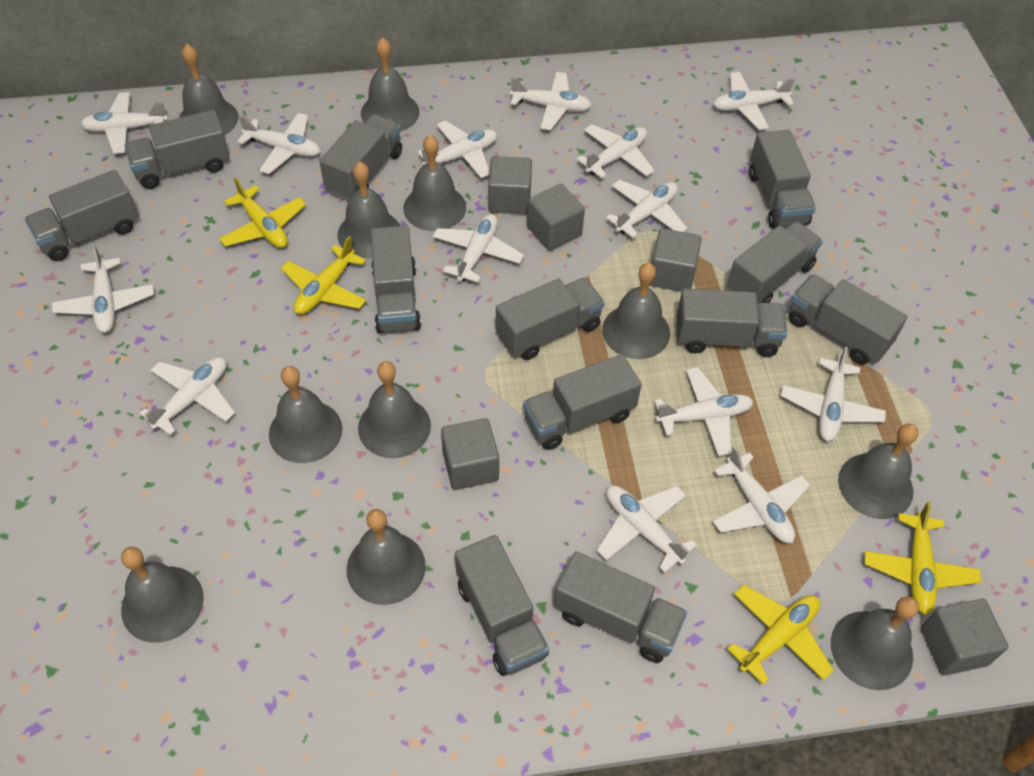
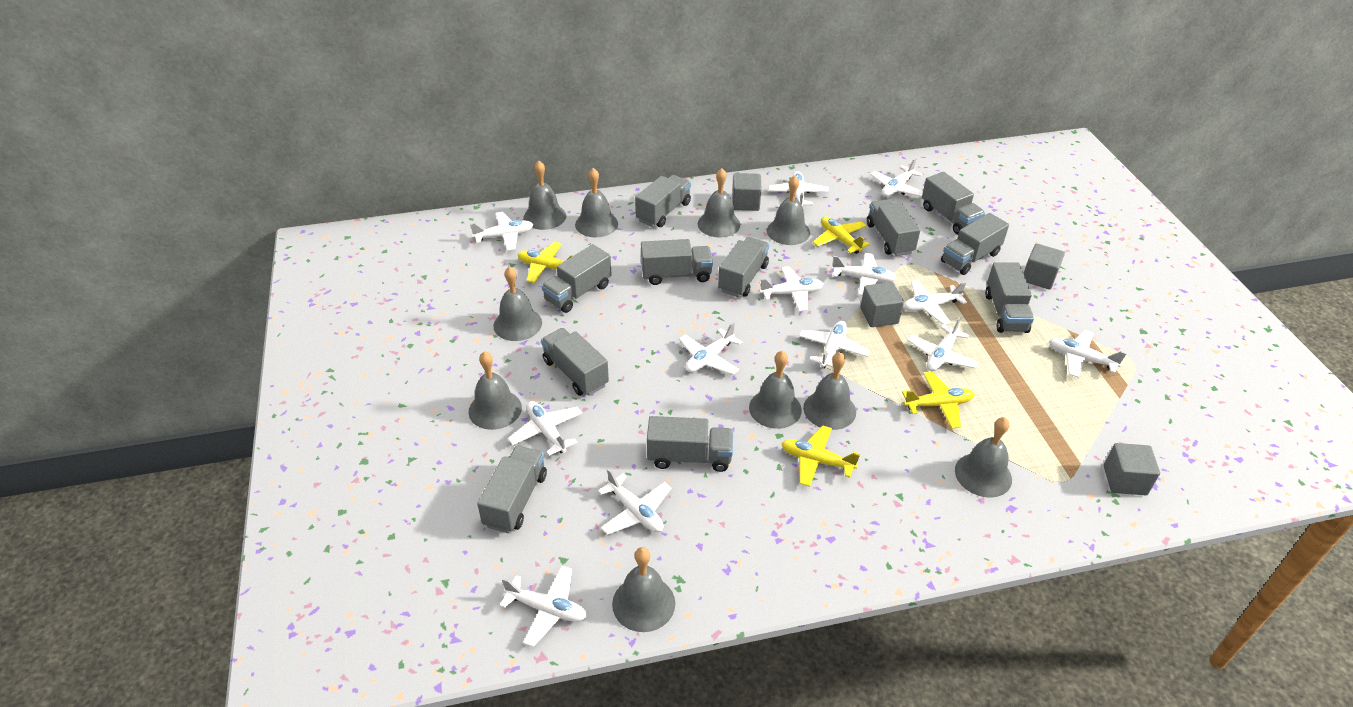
grey bell: [121,547,204,643] [179,44,239,135] [269,366,342,463] [338,161,400,258] [346,509,426,605] [358,361,431,458] [361,37,420,131] [403,135,466,231] [602,263,670,359] [831,596,919,690] [838,423,918,519] = 11 -> [469,351,522,430] [493,266,542,341] [523,161,566,230] [575,168,618,237] [612,547,675,632] [698,168,740,238] [749,351,802,429] [767,175,810,245] [803,352,856,430] [955,417,1012,498] = 10
grey cube: [441,418,499,490] [488,156,532,215] [527,184,585,251] [650,228,702,292] [921,599,1009,676] = 5 -> [732,173,762,211] [860,282,904,327] [1024,243,1065,290] [1104,443,1160,495] = 4
grey truck: [25,170,139,261] [124,110,230,189] [319,114,402,200] [371,226,421,333] [455,535,549,676] [496,277,605,360] [523,354,642,450] [554,551,688,663] [677,289,788,357] [727,221,823,304] [749,130,816,229] [789,274,908,365] = 12 -> [477,446,547,533] [541,328,609,396] [542,244,612,313] [635,175,691,227] [641,239,713,285] [647,416,733,472] [718,237,769,297] [867,199,920,256] [922,172,985,235] [941,213,1009,275] [985,262,1034,333] = 11
white plane: [52,245,154,333] [80,92,168,154] [140,357,235,435] [237,113,321,174] [417,120,497,178] [432,214,524,283] [510,72,592,130] [577,124,654,178] [597,485,697,573] [606,180,687,238] [654,367,753,456] [712,446,810,543] [713,72,795,130] [781,347,886,441] = 14 -> [470,212,533,251] [500,566,587,647] [508,401,582,456] [598,469,672,535] [679,322,742,375] [759,266,824,311] [769,171,829,207] [798,321,870,369] [831,253,897,296] [870,158,923,197] [903,280,967,325] [907,317,979,371] [1049,330,1127,377] = 13

